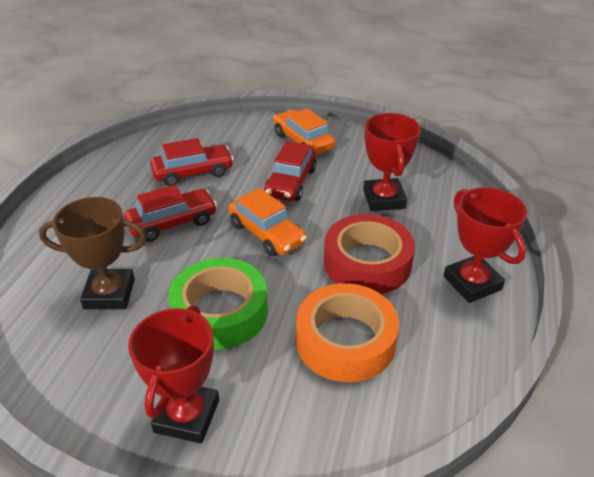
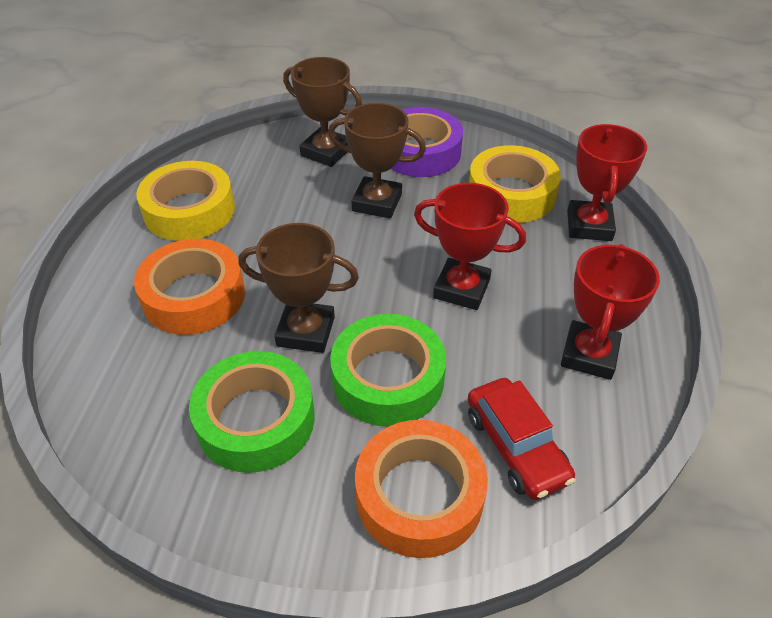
brown trophy: [39,197,147,309] = 1 -> [238,223,359,353] [283,57,362,167] [328,103,426,218] = 3
green tape: [168,258,268,350] = 1 -> [189,351,315,473] [330,314,446,427] = 2
orange car: [228,188,307,256] [273,108,335,155] = 2 -> none = 0
orange tape: [296,283,399,382] = 1 -> [134,239,245,335] [355,420,488,558] = 2
purple tape: none = 0 -> [391,107,463,177] = 1
red car: [124,185,217,242] [150,138,234,186] [264,141,317,201] = 3 -> [467,378,576,500] = 1
red tape: [324,214,415,294] = 1 -> none = 0
yellow tape: none = 0 -> [136,161,235,241] [469,145,561,223] = 2

